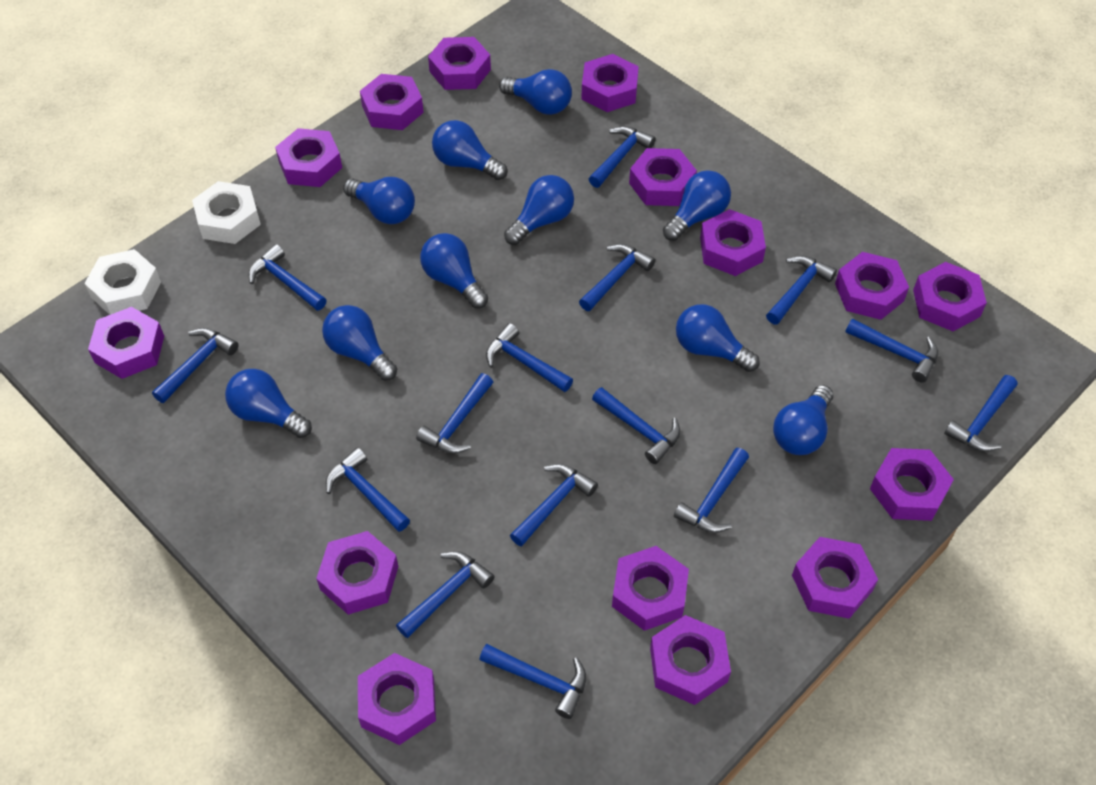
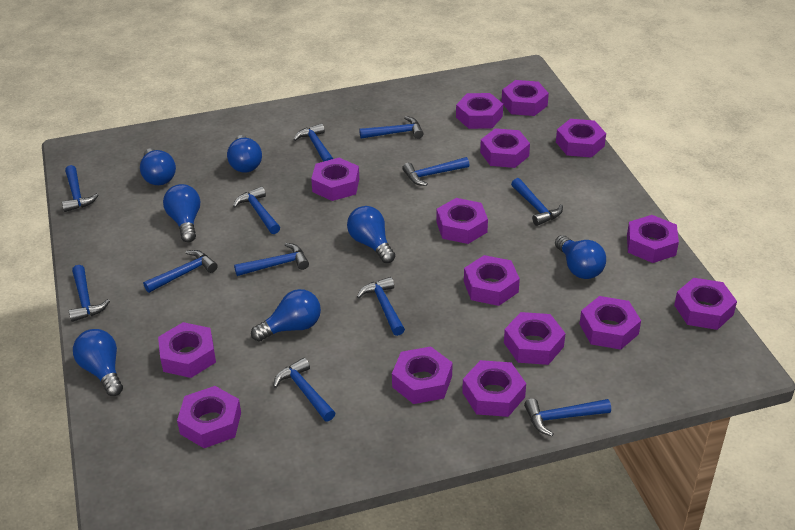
blue hammer: [152,328,239,403] [248,244,327,311] [326,448,410,532] [396,551,494,638] [416,373,493,454] [479,644,586,719] [486,323,573,392] [510,464,598,547] [579,244,655,311] [589,126,656,188] [592,387,680,464] [674,448,749,533] [766,255,837,325] [845,318,938,382] [944,375,1017,452] = 15 -> [62,165,99,212] [69,265,110,322] [143,250,218,293] [233,186,280,234] [234,243,309,276] [273,358,335,422] [293,123,333,162] [357,277,405,336] [359,116,424,139] [402,157,469,186] [511,178,563,226] [524,398,611,436] = 12
blue light bulb: [225,369,312,438] [322,305,397,381] [343,177,415,224] [420,233,488,309] [432,120,507,180] [499,69,572,115] [504,175,574,245] [663,170,731,241] [676,304,760,372] [773,385,833,455] = 10 -> [73,329,123,396] [140,148,176,185] [163,184,200,243] [227,135,262,173] [251,289,321,342] [347,206,395,263] [555,235,606,279] = 7
white nut: [84,249,161,315] [192,181,261,244] = 2 -> none = 0

